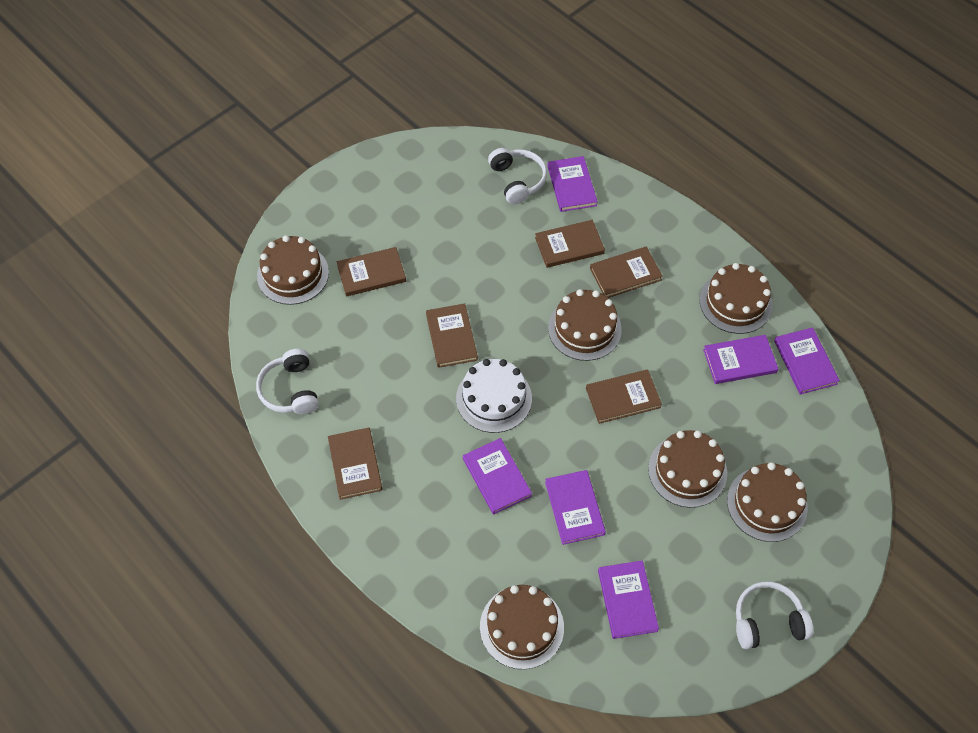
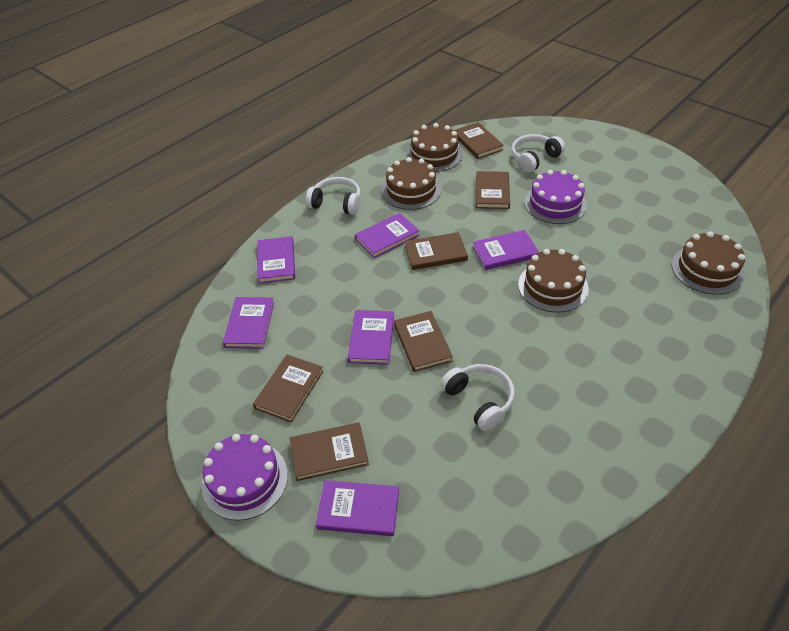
brown cake: [257,235,329,305] [480,585,564,669] [548,289,622,361] [648,430,727,508] [699,263,773,334] [727,462,808,542] = 6 -> [382,157,441,210] [407,123,463,172] [518,249,589,313] [671,231,745,295] = 4
purple cake: none = 0 -> [202,434,288,521] [524,170,587,224] = 2
white cake: [456,359,532,433] = 1 -> none = 0

